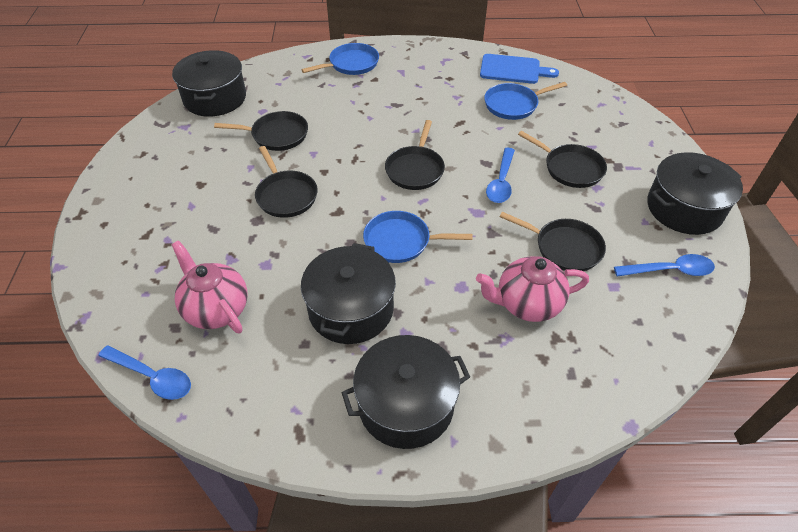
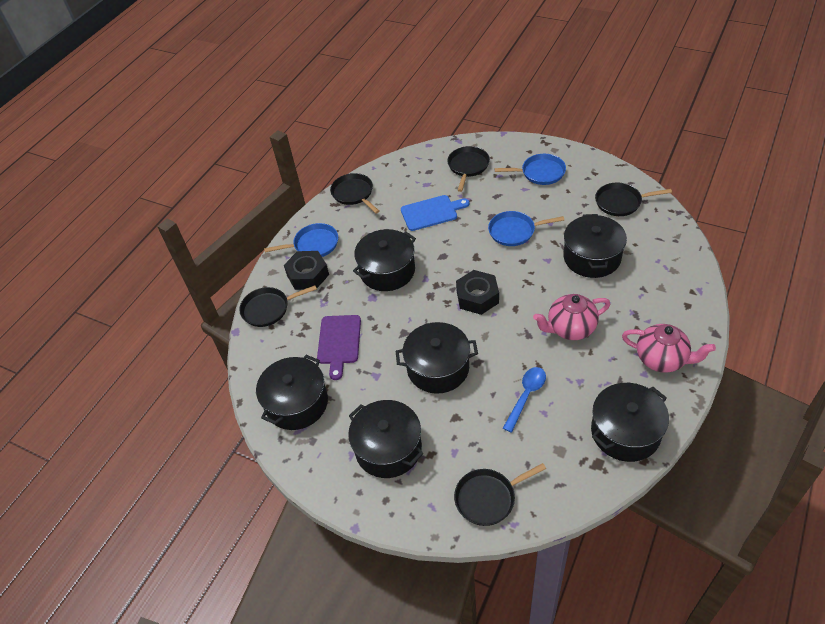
black nut: none = 0 -> [284,251,329,290] [456,270,499,315] = 2
black pot: [172,50,246,117] [301,243,396,344] [342,335,470,449] [647,152,743,235] = 4 -> [256,355,328,430] [348,400,424,478] [353,229,416,291] [396,322,478,394] [563,214,627,278] [591,383,669,462] = 6
blue spoon: [98,345,191,400] [486,148,515,203] [614,254,715,277] = 3 -> [503,367,546,432] = 1
purple cutting board: none = 0 -> [317,315,361,380] = 1

